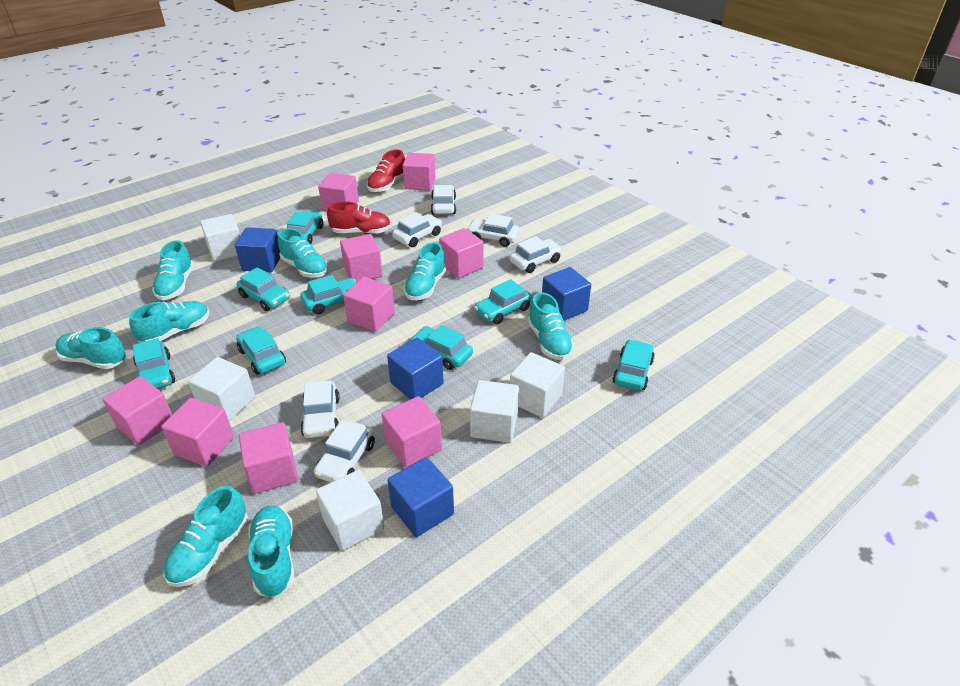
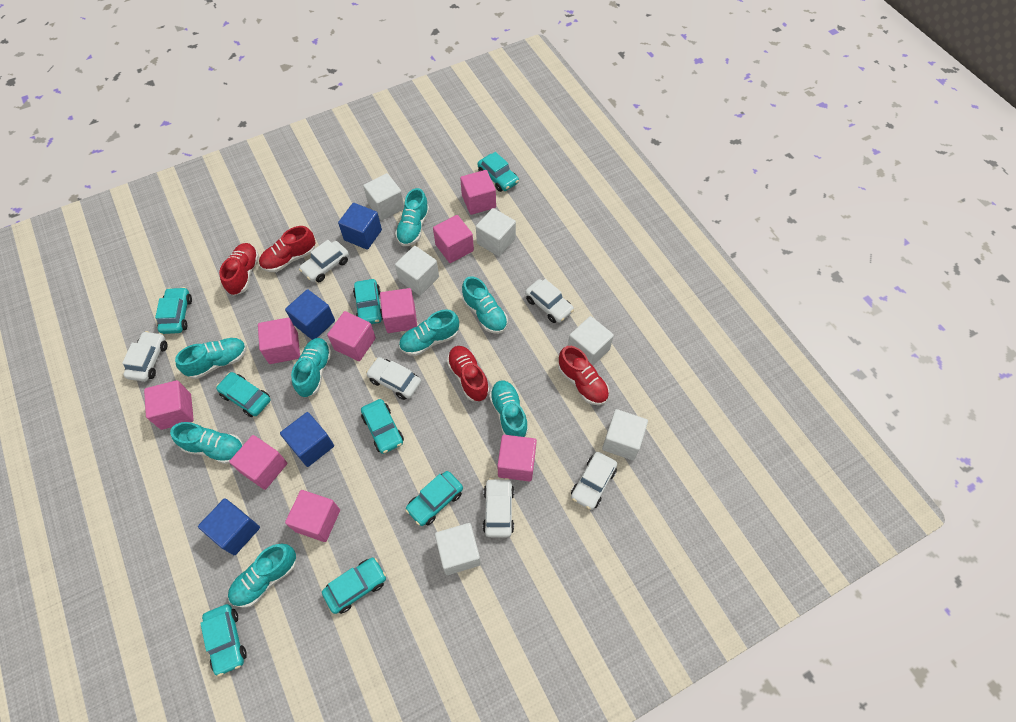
red shoe: [327,201,391,235] [367,149,405,192] = 2 -> [219,243,259,295] [259,226,316,272] [447,346,489,401] [558,346,609,405] = 4
white cube: [188,357,255,421] [200,214,240,261] [316,470,384,551] [470,380,519,443] [510,352,565,418] = 5 -> [363,173,404,220] [395,246,439,295] [435,523,481,575] [476,208,516,256] [568,316,614,366] [602,409,648,460] = 6

